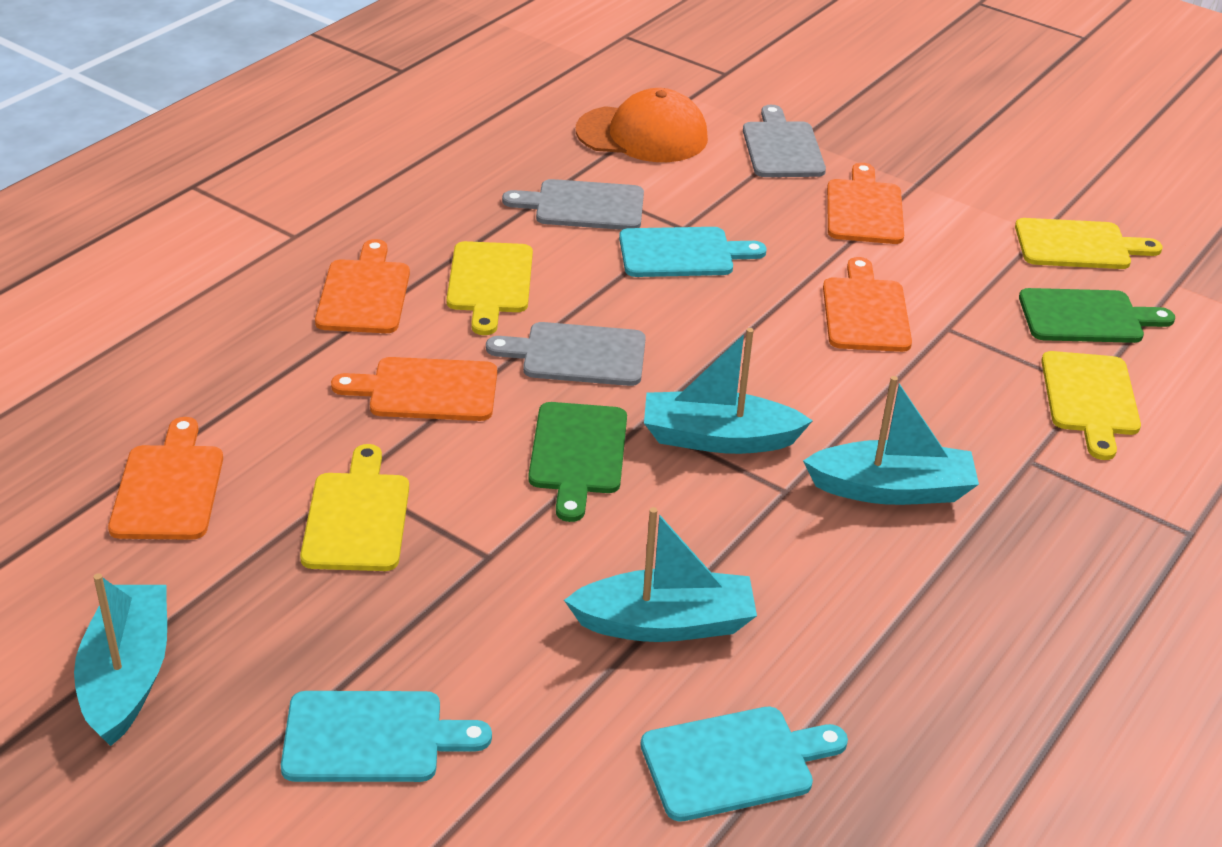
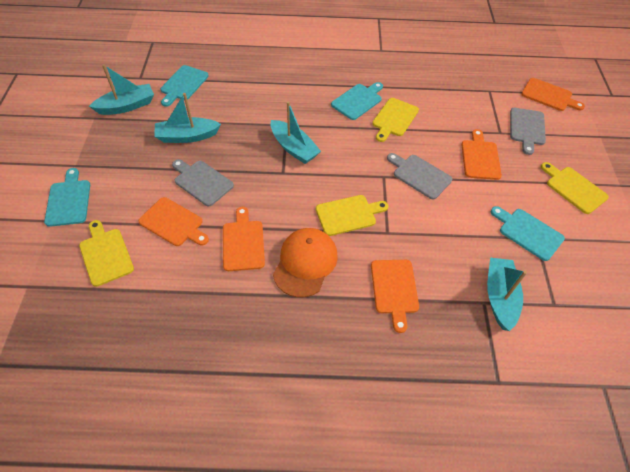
green cutting board: [528,402,627,522] [1019,288,1175,343] = 2 -> none = 0
turquoise cutting board: [281,691,492,782] [619,227,767,277] [641,707,848,822] = 3 -> [44,168,90,227] [160,65,209,107] [331,82,383,120] [491,206,565,261] = 4

